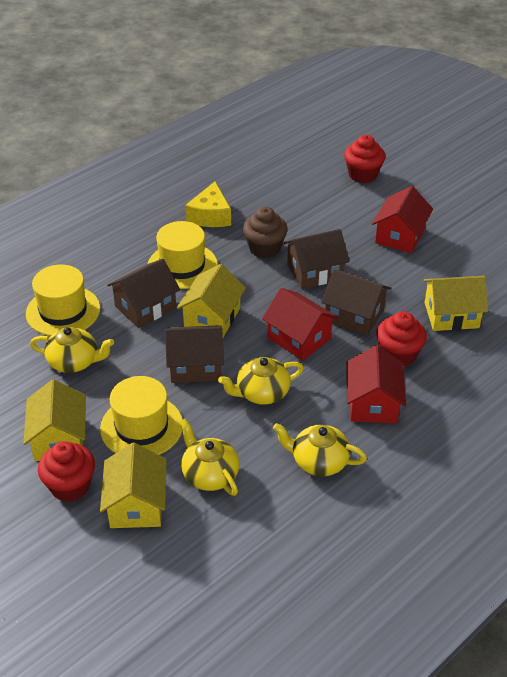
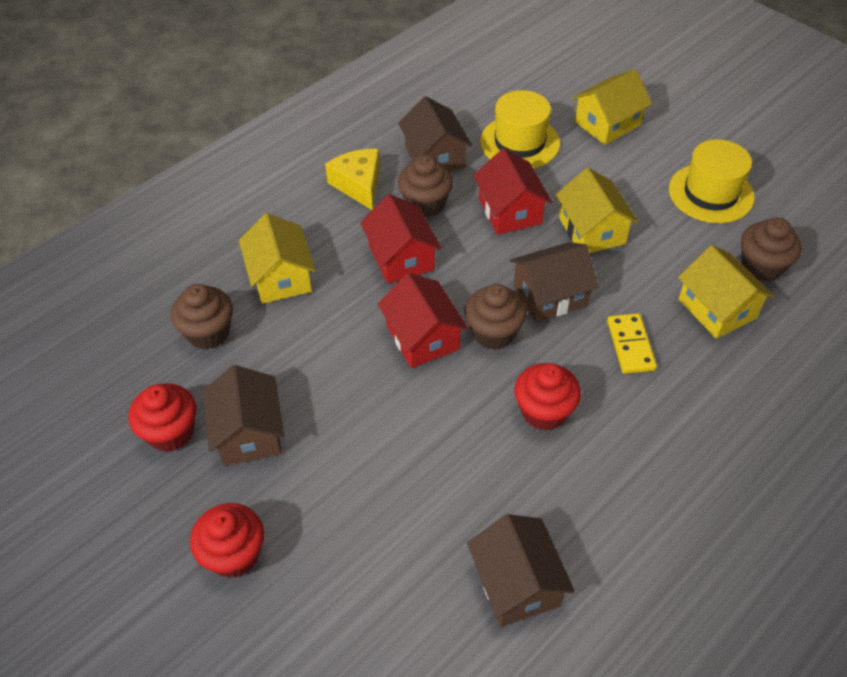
brown cupcake: [243,207,288,258] = 1 -> [171,284,233,350] [398,155,453,217] [464,284,527,350] [741,217,802,282] = 4
yellow domino: none = 0 -> [607,313,657,374] = 1
yellow hat: [26,265,100,336] [100,376,183,455] [148,221,218,289] = 3 -> [480,90,560,168] [669,139,755,223] = 2
yellow teapot: [30,327,114,373] [180,418,240,496] [218,357,304,405] [273,423,367,476] = 4 -> none = 0

